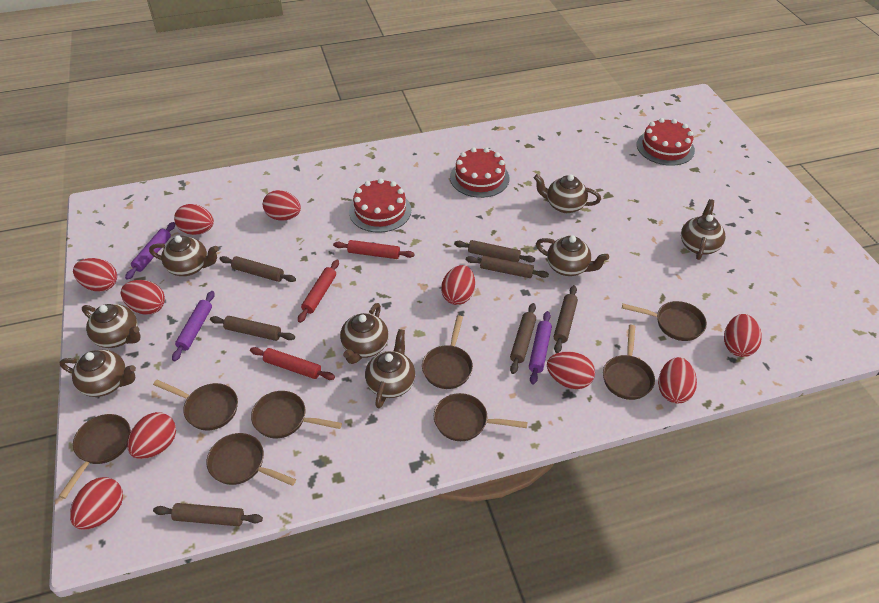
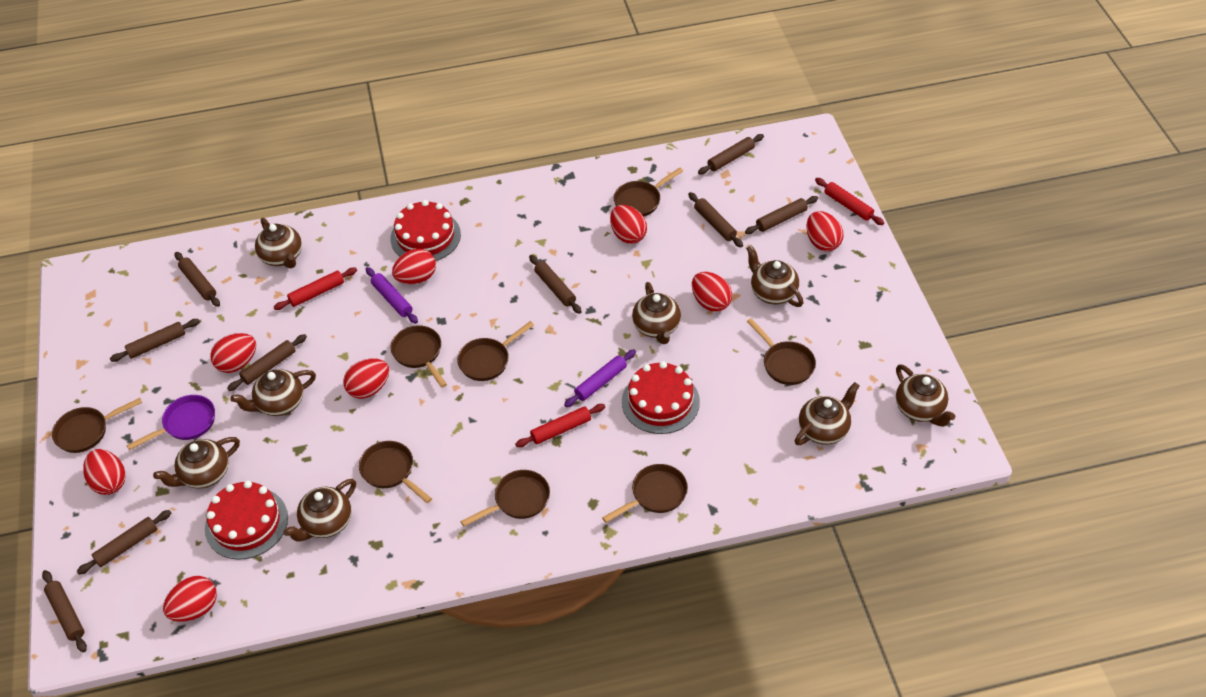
brown rolling pin: [153,503,263,526] [210,316,295,341] [219,256,296,282] [454,240,535,263] [466,256,549,278] [510,303,536,374] [554,285,578,353] = 7 -> [42,570,87,652] [77,510,171,575] [110,319,200,362] [175,252,220,307] [227,334,307,391] [529,255,582,314] [688,192,743,248] [698,134,764,175] [745,196,818,234] = 9
purple pan: none = 0 -> [126,395,215,450] = 1
purple rolling pin: [125,222,175,280] [172,291,215,361] [529,311,552,384] = 3 -> [366,267,418,324] [564,350,636,407] = 2
red egg: [70,477,123,530] [73,258,117,292] [121,280,165,315] [127,412,176,459] [174,204,214,235] [263,190,301,220] [441,265,475,305] [547,351,595,389] [658,357,697,403] [724,314,762,357] = 10 -> [83,449,126,495] [163,576,217,622] [210,333,256,373] [343,358,389,399] [392,249,436,284] [610,205,647,244] [692,272,732,312] [806,211,843,251] = 8

